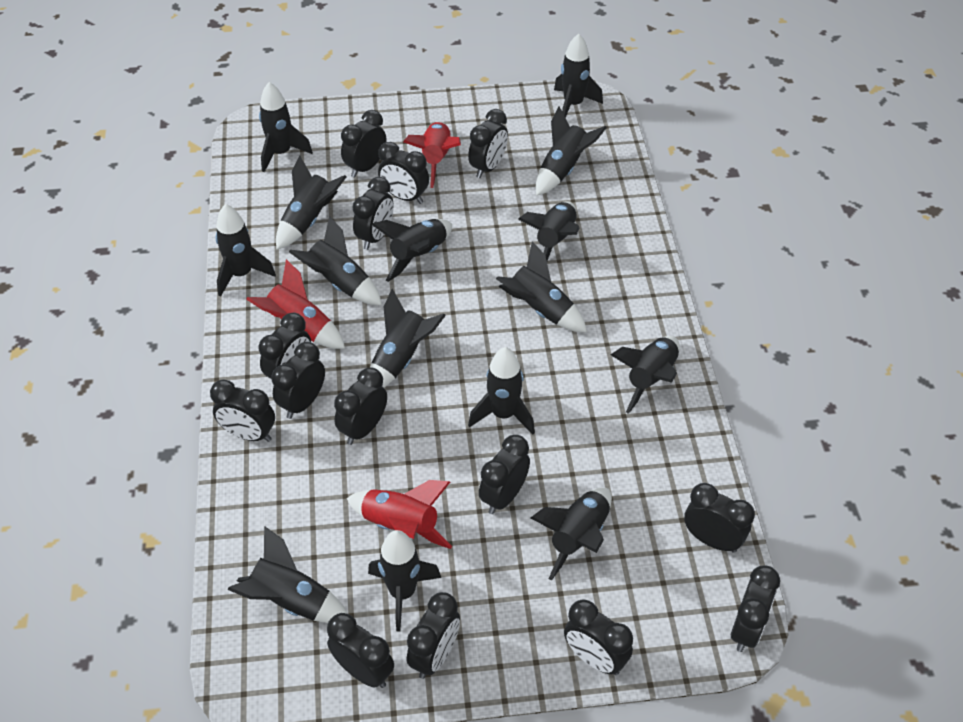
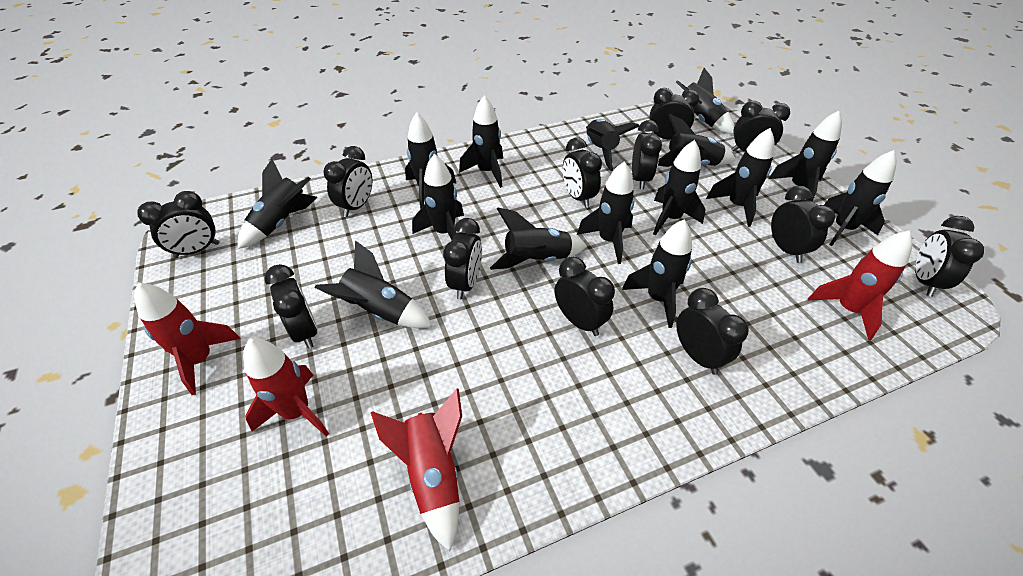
black clock: [210,379,275,442] [258,313,311,379] [271,342,325,419] [327,613,394,688] [334,367,387,445] [341,110,386,178] [352,177,394,250] [378,142,429,204] [407,592,460,679] [468,109,508,178] [479,435,530,514] [564,599,633,675] [684,483,755,553] [731,566,780,652] = 14 -> [137,191,220,258] [264,264,318,349] [324,146,372,217] [443,218,482,300] [554,257,615,336] [563,138,602,208] [632,120,662,189] [649,88,699,139] [676,288,749,375] [732,101,790,152] [771,186,835,263] [915,216,984,297] = 12
red rocket: [246,259,345,349] [347,480,452,549] [403,122,461,188] = 3 -> [134,283,241,395] [243,338,329,437] [371,389,462,551] [808,230,912,340] = 4

